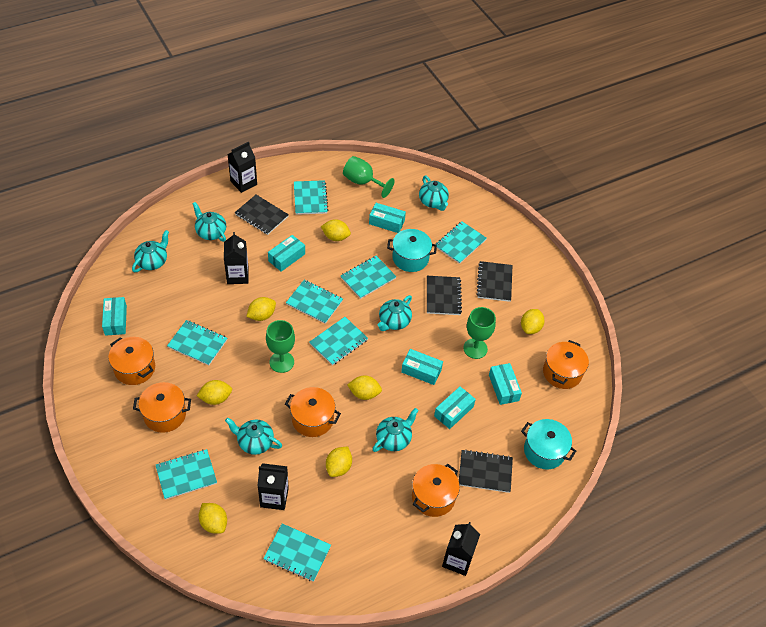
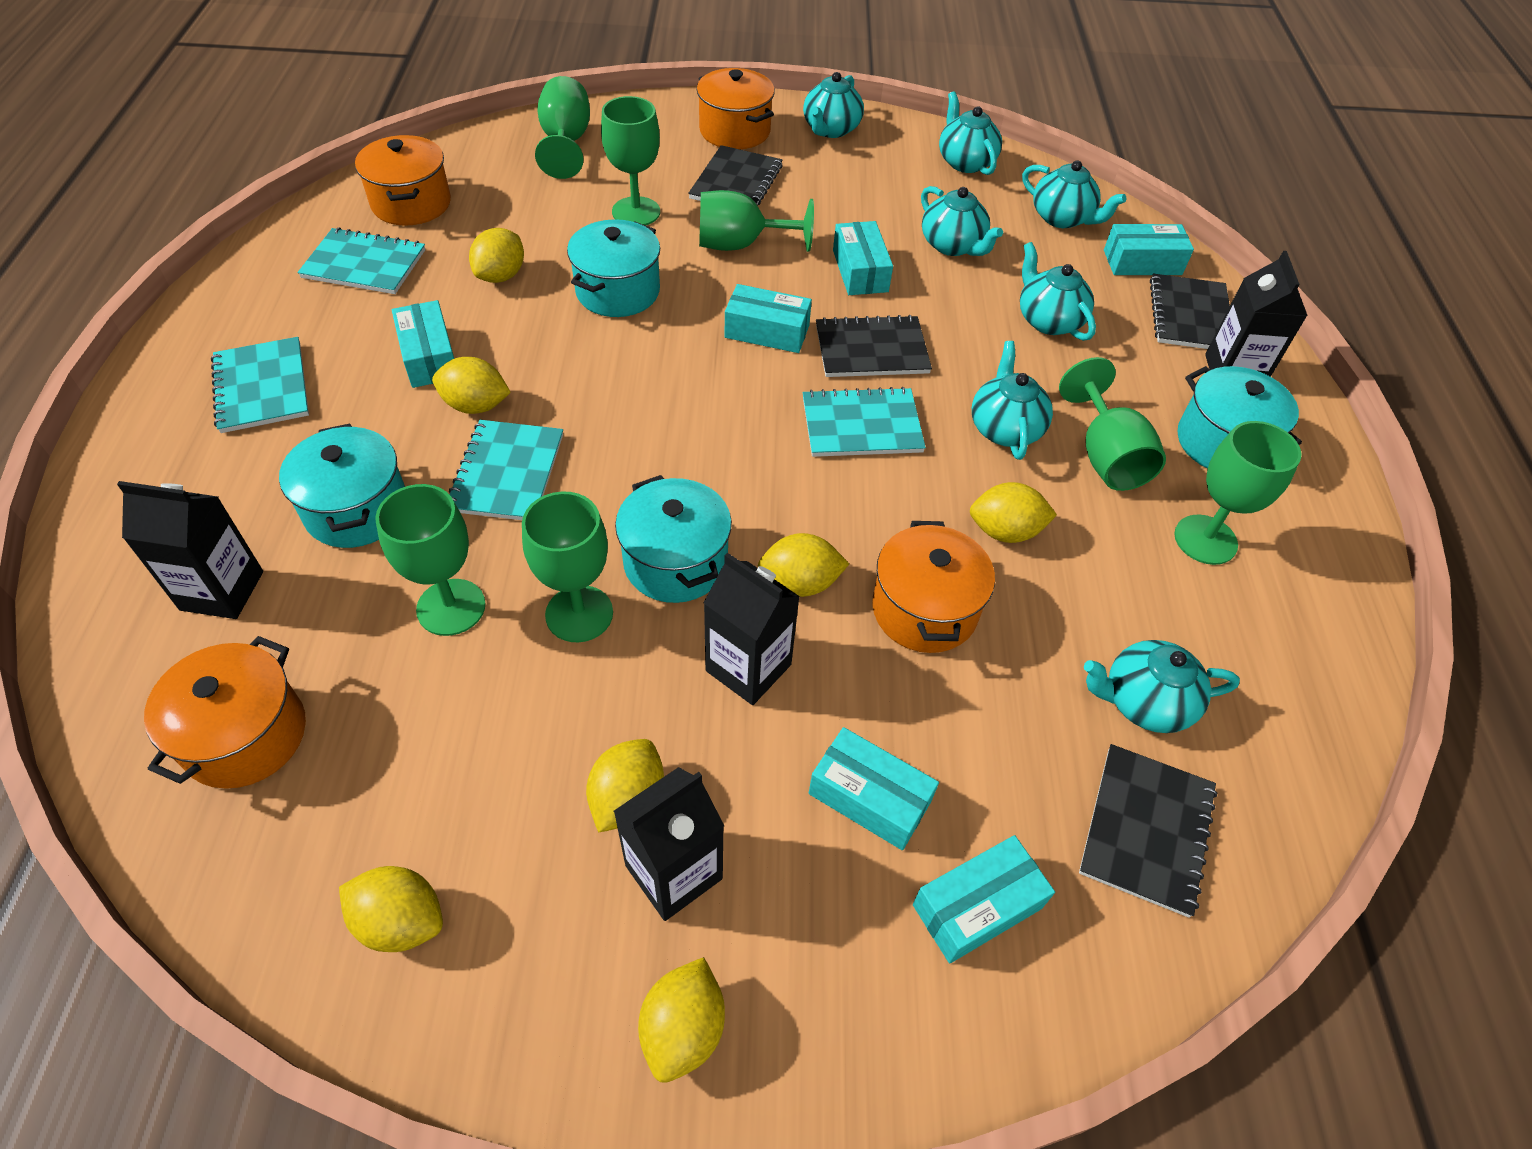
green goblet: [266,320,295,373] [343,156,395,198] [463,307,496,359] = 3 -> [375,484,486,636] [522,491,613,642] [535,76,590,179] [601,96,660,225] [699,190,814,252] [1059,357,1166,491] [1174,421,1301,565] = 7
orange pot: [108,337,155,385] [133,382,191,433] [285,387,341,437] [412,464,460,517] [543,340,589,389] = 5 -> [144,636,306,789] [355,135,451,226] [697,68,775,149] [872,521,995,653] = 4
turquoise notebook: [156,449,217,500] [167,320,227,366] [263,524,331,582] [286,280,343,324] [294,180,328,215] [310,317,368,366] [341,256,397,299] [436,221,487,264] = 8 -> [211,337,309,433] [298,227,426,294] [449,420,563,520] [803,387,926,457] = 4
turquoise pot: [387,229,437,272] [521,419,576,470] = 2 -> [279,424,405,548] [567,219,660,317] [615,475,732,603] [1178,366,1302,469] = 4
turquoise teapot: [132,230,169,272] [192,202,226,242] [225,418,282,455] [373,408,419,452] [378,295,412,331] [419,175,449,211] = 6 -> [803,72,864,138] [921,186,1003,256] [939,92,1002,175] [972,341,1053,460] [1020,242,1096,341] [1022,160,1126,228] [1084,640,1240,733] = 7

